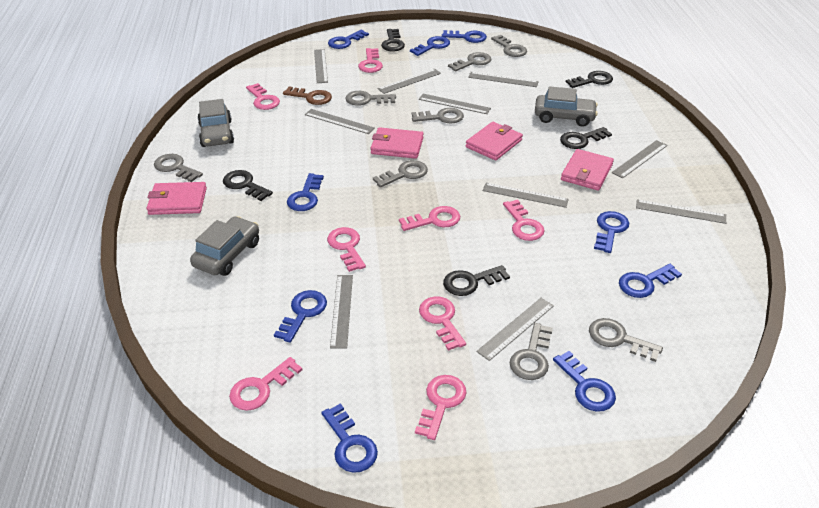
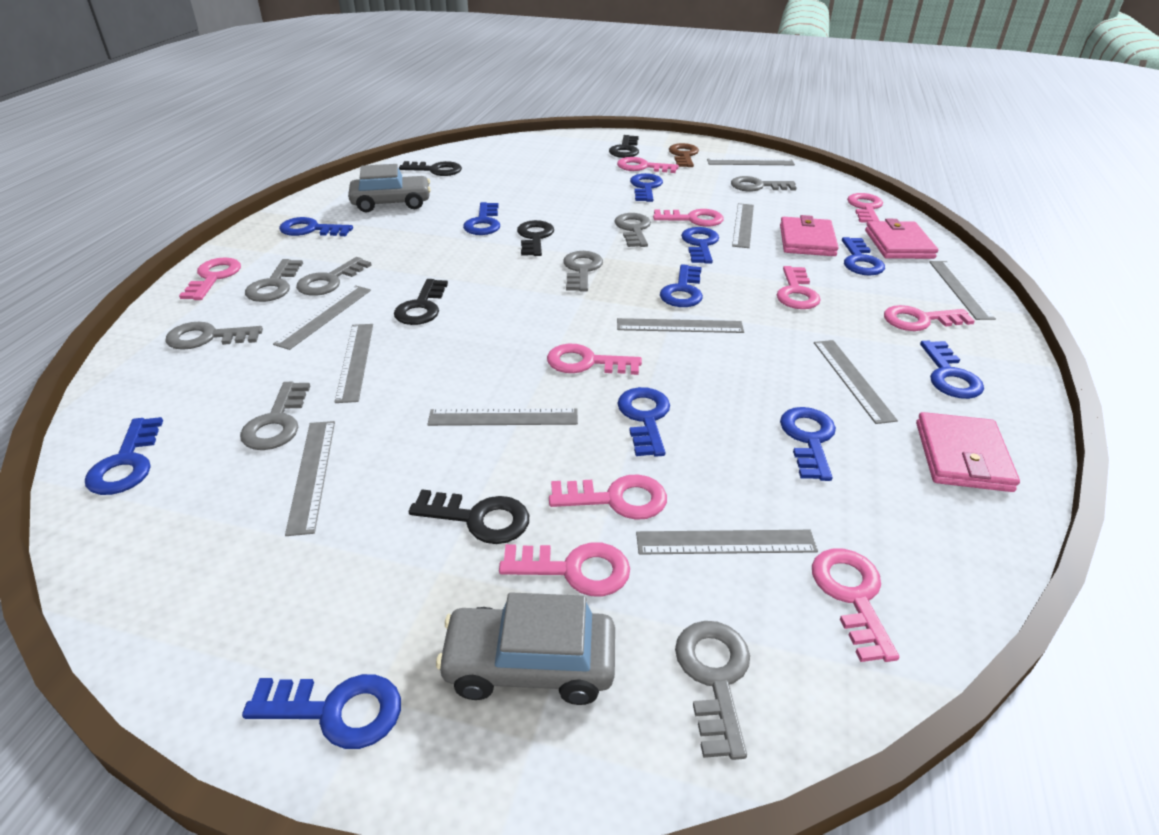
blue key: [274,290,327,343] [287,173,324,211] [321,403,378,473] [328,30,369,49] [410,36,450,56] [442,30,487,43] [553,351,616,412] [594,211,629,253] [619,264,682,298] = 9 -> [85,417,163,495] [242,674,401,749] [279,217,353,236] [463,202,500,235] [617,387,670,457] [630,173,663,202] [660,264,703,307] [681,227,719,264] [780,407,836,481] [842,237,885,276] [920,341,984,399] = 11
grey car: [190,216,259,276] [198,99,234,147] [535,86,598,127] = 3 -> [348,164,431,212] [436,592,615,705] = 2
pink key: [229,357,302,411] [246,83,280,110] [327,227,366,272] [358,48,383,73] [399,206,460,231] [415,375,466,440] [419,296,466,351] [503,200,545,241] = 8 -> [179,257,241,300] [499,542,630,596] [547,344,642,375] [549,474,667,520] [617,157,679,173] [653,209,724,227] [777,266,821,309] [812,548,899,662] [847,193,883,223] [884,305,975,331] = 10
pink wallet: [147,182,207,215] [371,127,424,159] [466,122,523,160] [561,149,614,191] = 4 -> [780,215,839,256] [865,219,938,259] [916,412,1020,492] = 3

